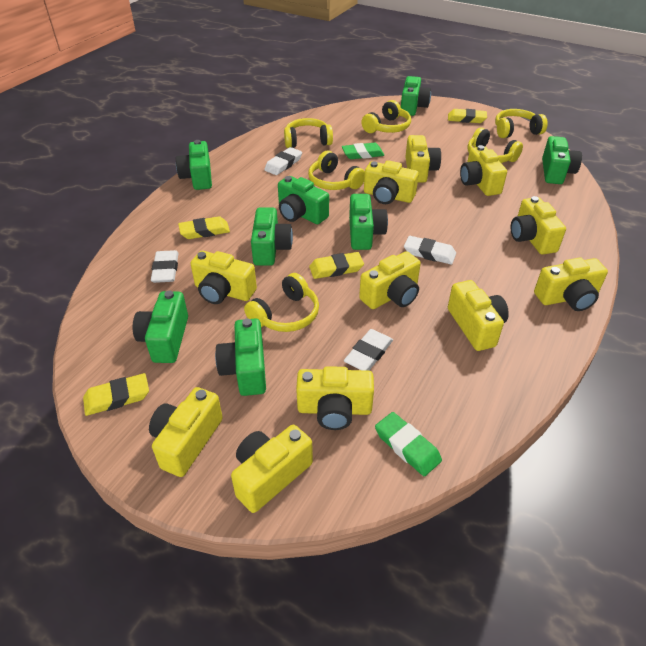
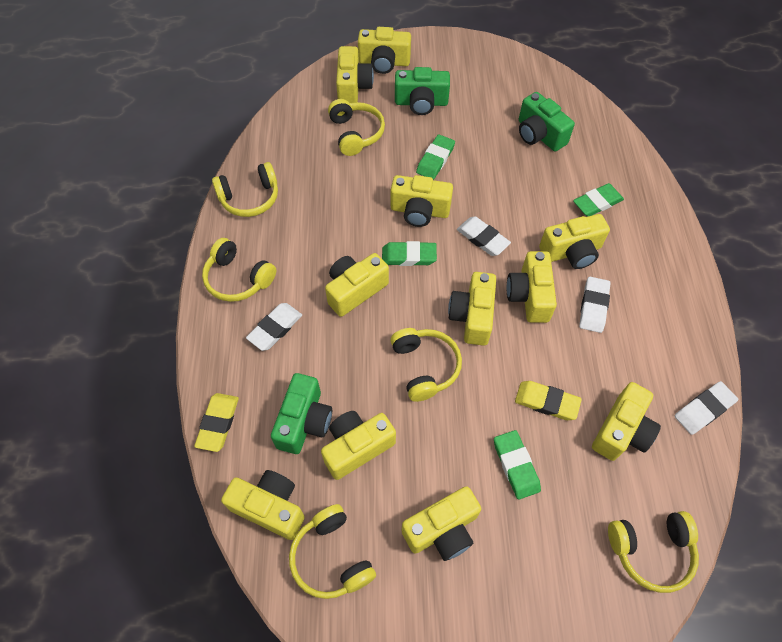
green camera: [133,291,188,363] [176,140,212,190] [215,318,266,396] [251,207,293,266] [278,176,329,224] [349,194,388,250] [401,76,431,116] [542,136,582,184] = 8 -> [271,373,332,454] [395,67,450,115] [519,92,575,151] = 3
green eraser: [342,143,384,159] [375,412,442,476] = 2 -> [382,241,437,266] [416,134,455,180] [494,430,541,500] [573,183,624,217] = 4
yellow eraser: [83,373,149,416] [178,216,230,239] [309,252,364,279] [448,109,487,123] = 4 -> [194,393,239,452] [515,381,582,420] = 2

